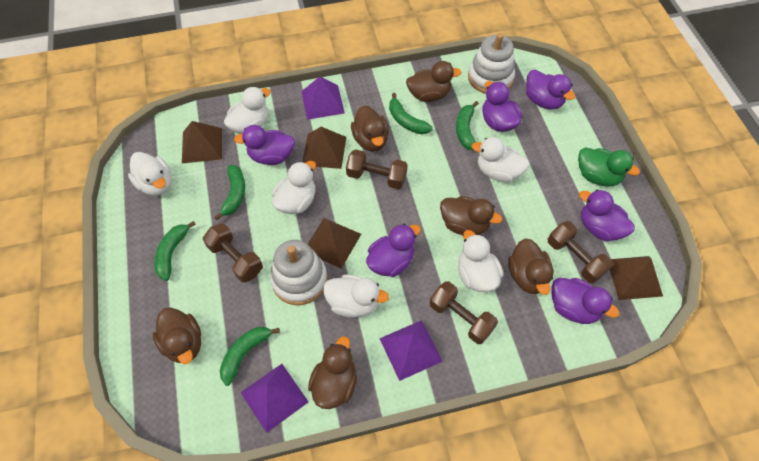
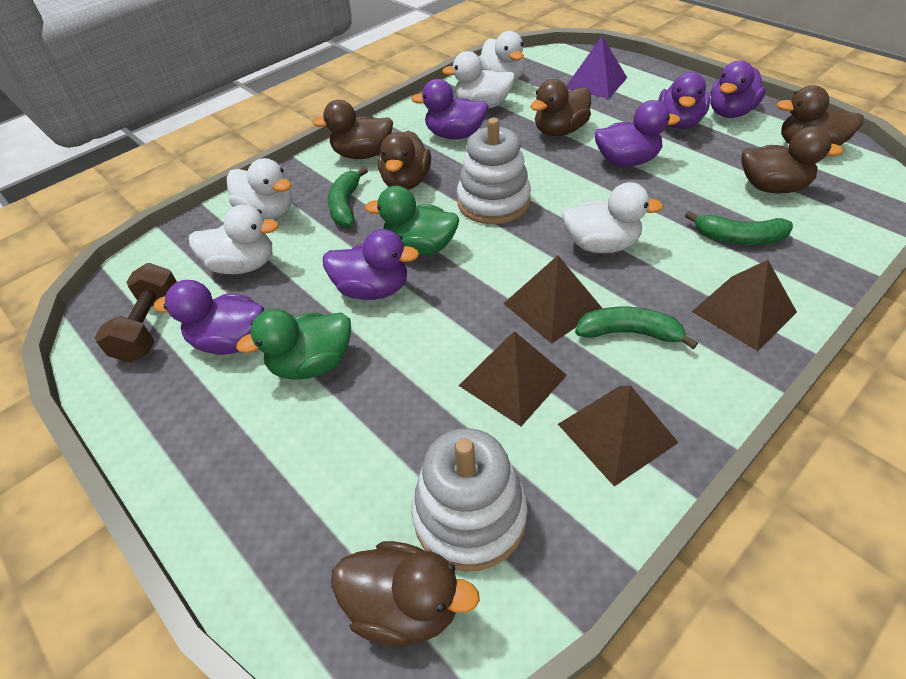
brown dumbbell: [203,223,263,283] [346,149,408,189] [430,281,498,344] [548,221,613,283] = 4 -> [94,263,177,363] = 1
green banana: [154,221,196,281] [214,165,245,220] [220,327,280,386] [389,93,433,134] [456,101,479,150] = 5 -> [328,167,368,227] [575,307,698,349] [685,211,793,245] = 3
green duck: [578,147,640,187] = 1 -> [236,309,351,380] [365,186,459,256] = 2
purple pyramid: [240,364,308,433] [301,76,345,120] [379,320,443,381] = 3 -> [566,36,627,99] = 1
white duck: [128,152,172,196] [224,87,271,134] [272,161,316,214] [323,274,389,318] [458,230,503,292] [471,137,529,182] = 6 -> [189,205,279,274] [227,158,292,219] [442,51,515,109] [479,31,524,81] [562,182,663,253] = 5

